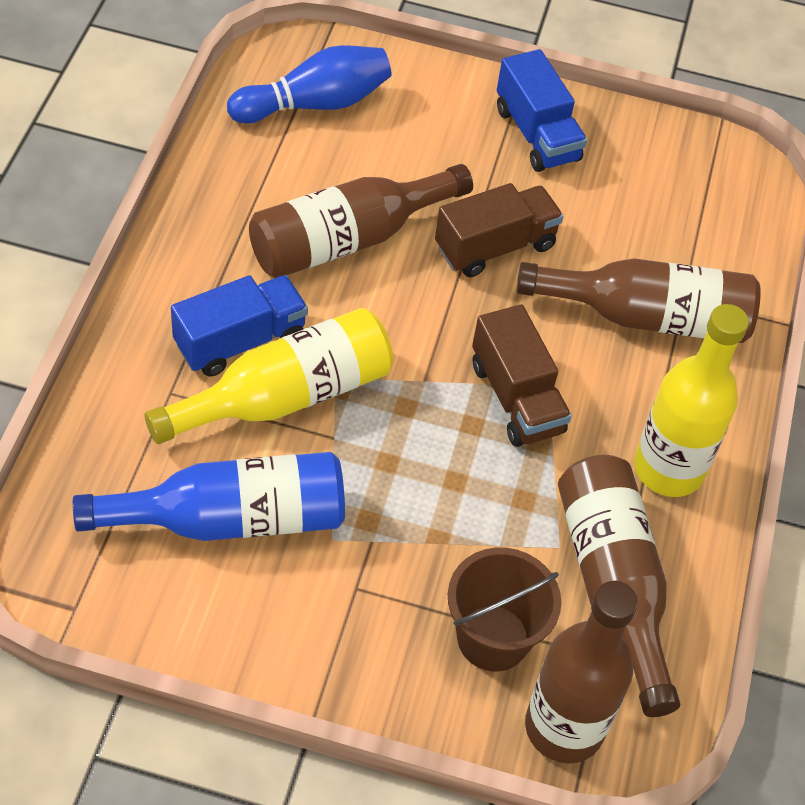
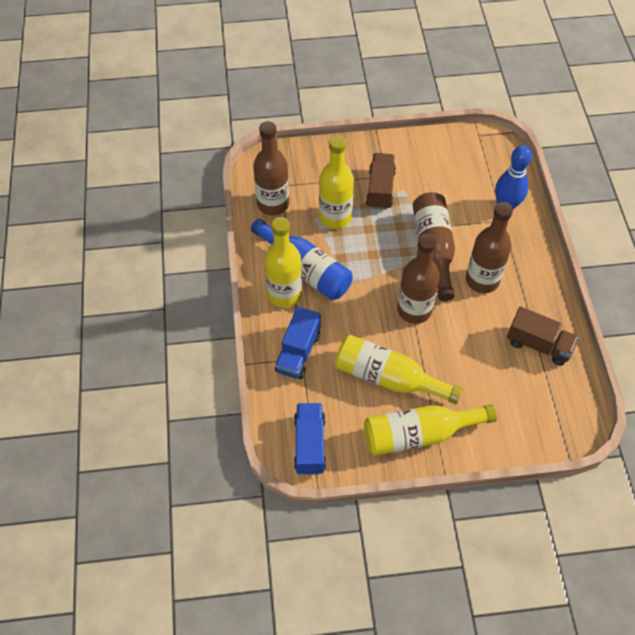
brown bucket: [448,548,561,671] = 1 -> none = 0
yellow bottle: [144,308,393,444] [634,304,749,497] = 2 -> [264,217,302,308] [319,135,354,229] [335,335,463,404] [364,404,497,456] = 4

